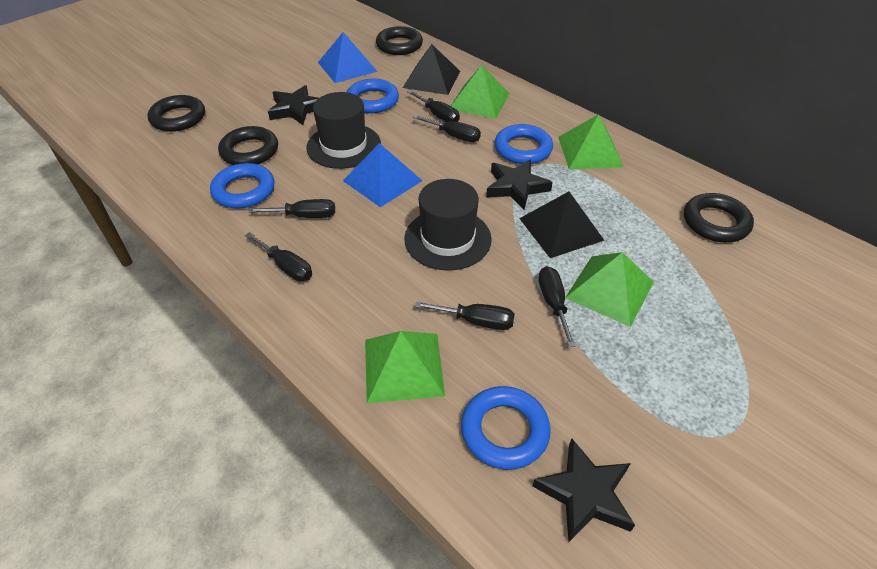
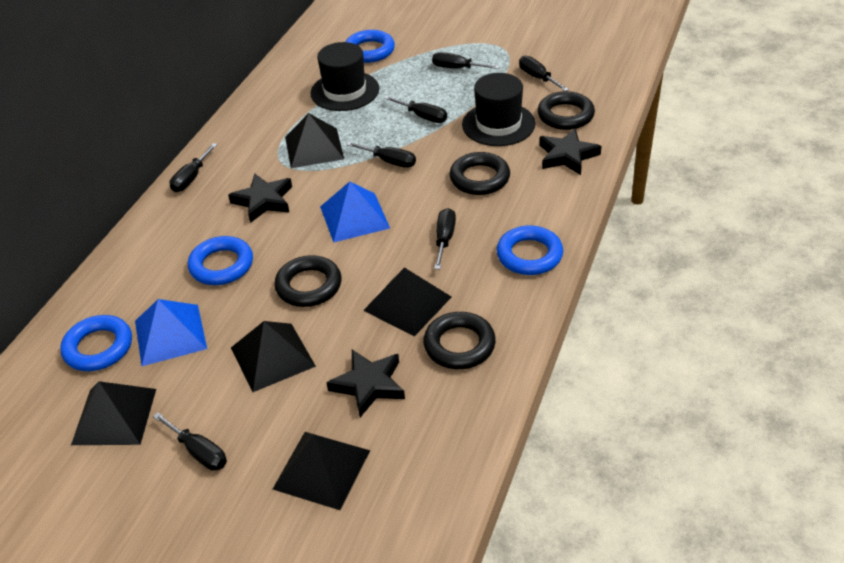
black pyramid: [403,44,460,95] [519,191,605,258] = 2 -> [71,381,156,445] [231,321,316,392] [273,432,370,510] [285,113,344,168] [363,267,451,336] = 5
black screwdriver: [245,232,312,281] [248,199,335,218] [407,90,460,122] [413,115,481,142] [415,301,515,330] [538,266,576,347] = 6 -> [153,412,227,471] [169,143,218,192] [346,142,416,168] [384,96,447,123] [432,52,500,69] [434,208,456,269] [519,56,569,91] = 7
green pyramid: [365,331,445,403] [451,65,510,119] [558,114,623,169] [565,252,654,327] = 4 -> none = 0

